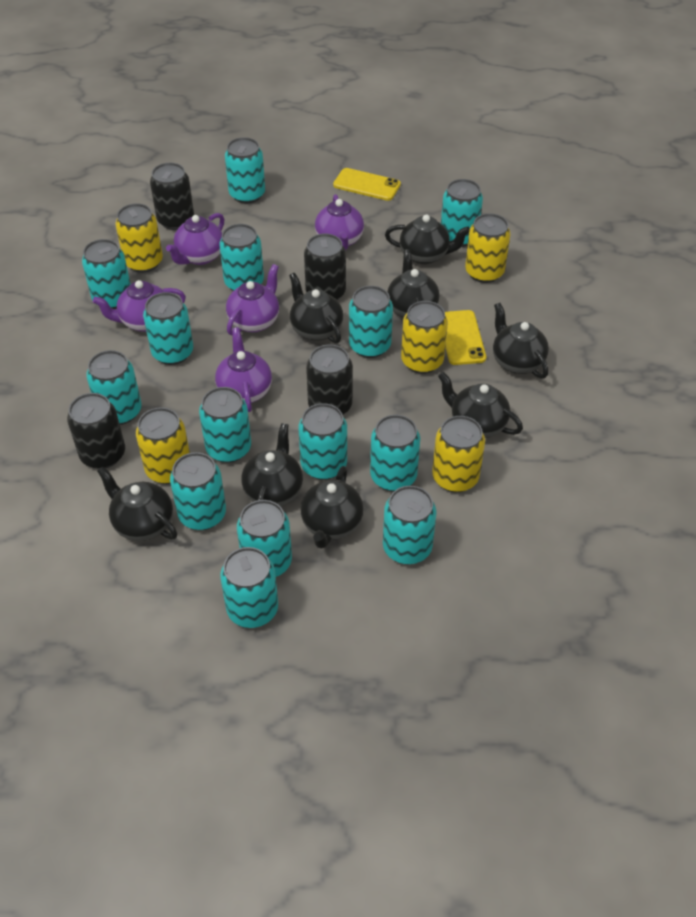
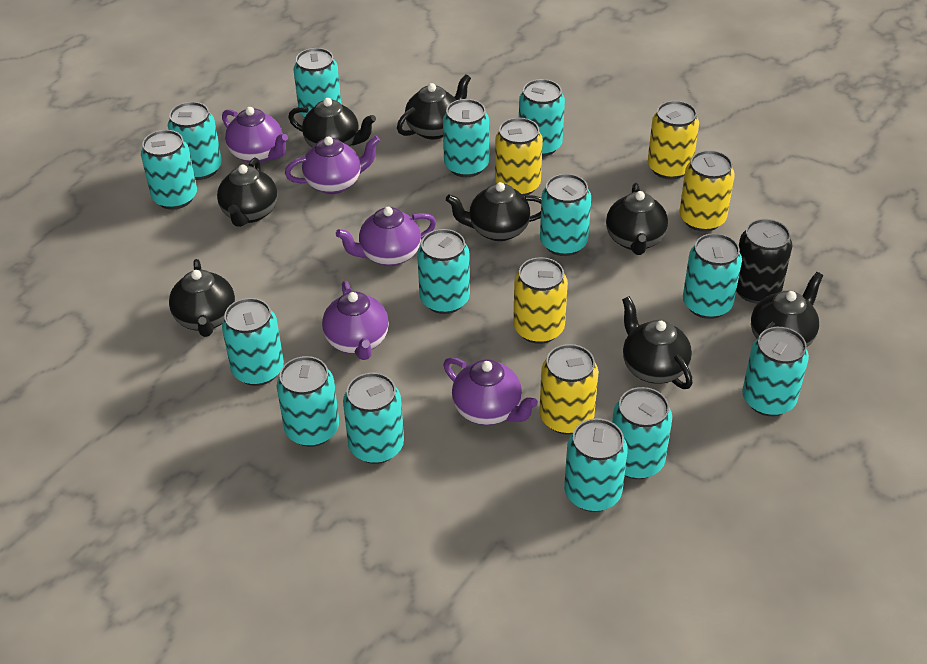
black can: [67,393,125,469] [150,163,194,230] [304,234,346,300] [306,344,353,414] = 4 -> [736,219,792,304] = 1
yellow phone: [333,168,401,201] [445,310,486,365] = 2 -> none = 0

